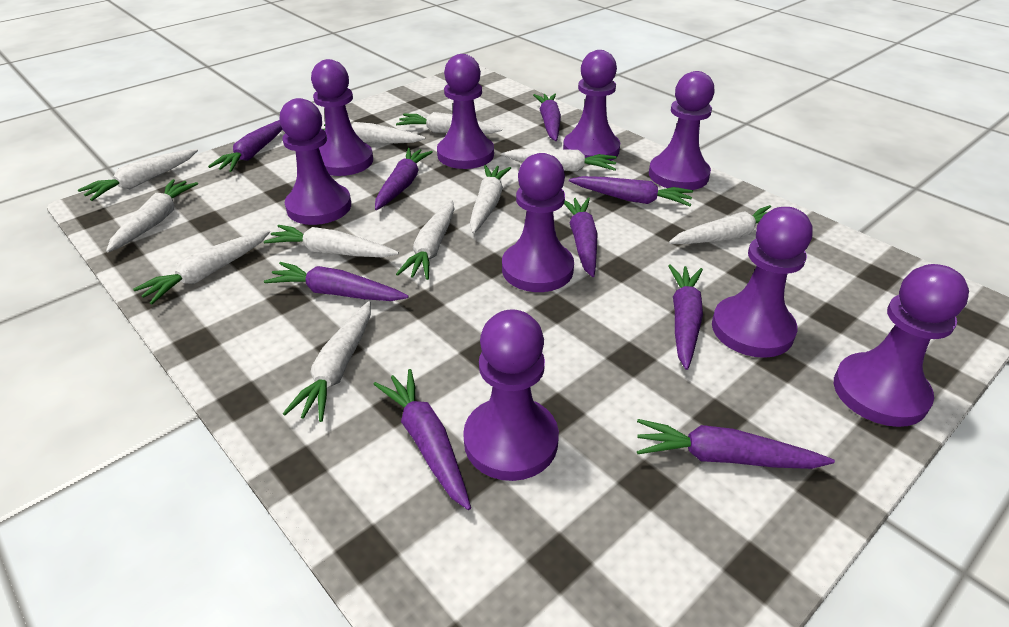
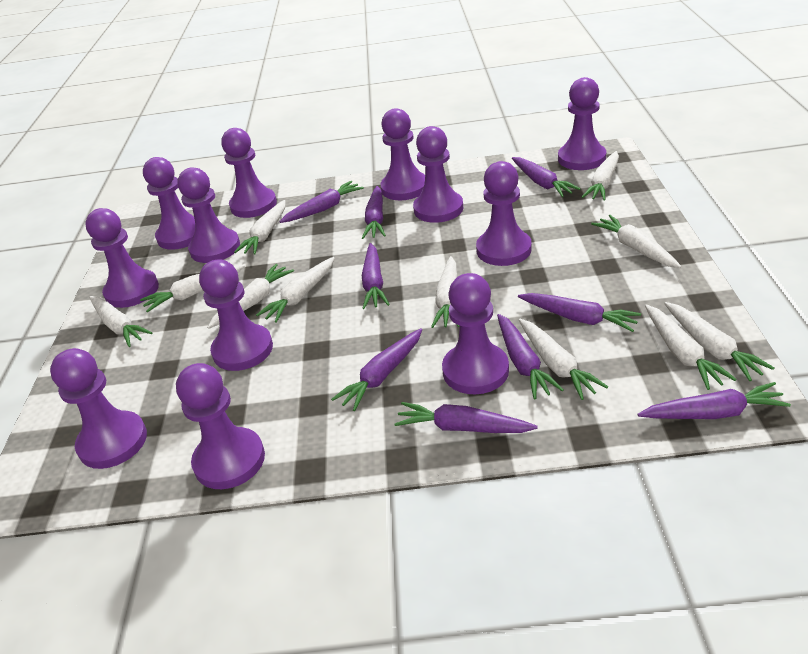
purple pawn: [279,98,351,225] [311,59,373,176] [437,54,494,169] [463,309,559,481] [502,153,574,292] [563,50,620,161] [649,71,715,190] [712,207,812,358] [834,264,969,427] = 9 -> [50,348,147,469] [85,208,159,308] [143,157,195,250] [176,363,265,489] [178,167,240,263] [199,259,273,371] [221,128,277,218] [380,108,425,200] [413,126,463,223] [442,273,509,394] [476,161,532,266] [558,77,606,170] = 12

